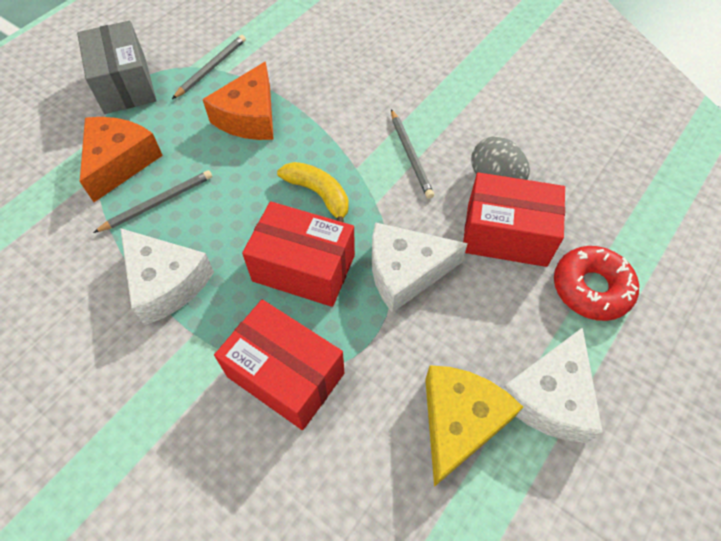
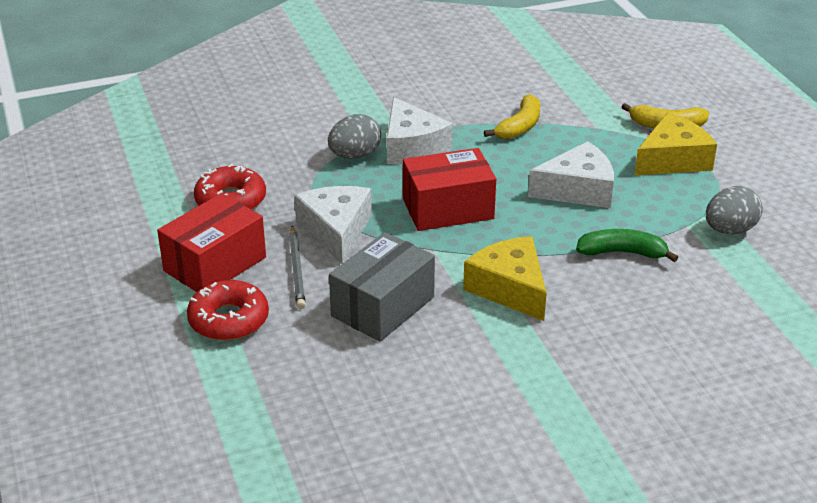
green banana: none = 0 -> [576,229,678,262] = 1
grey egg: [471,136,530,180] = 1 -> [328,114,381,159] [706,186,763,234] = 2
grey pencil: [93,170,212,233] [172,35,246,99] [391,109,434,199] = 3 -> [289,225,306,309] = 1
orange cheese: [80,117,163,202] [203,61,274,140] = 2 -> none = 0
red box: [214,299,344,430] [242,201,355,307] [463,172,565,267] = 3 -> [157,193,266,292] [403,148,496,231] = 2
red donut: [554,246,639,321] = 1 -> [187,280,269,341] [194,164,266,210] = 2
yellow banana: [277,162,349,222] = 1 -> [484,94,540,139] [622,103,709,128] = 2
yellow cheese: [425,365,523,487] = 1 -> [463,236,547,321] [634,112,717,175] = 2

